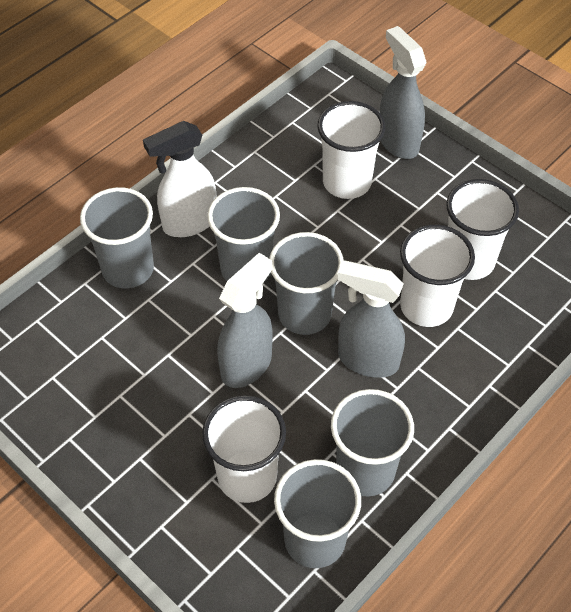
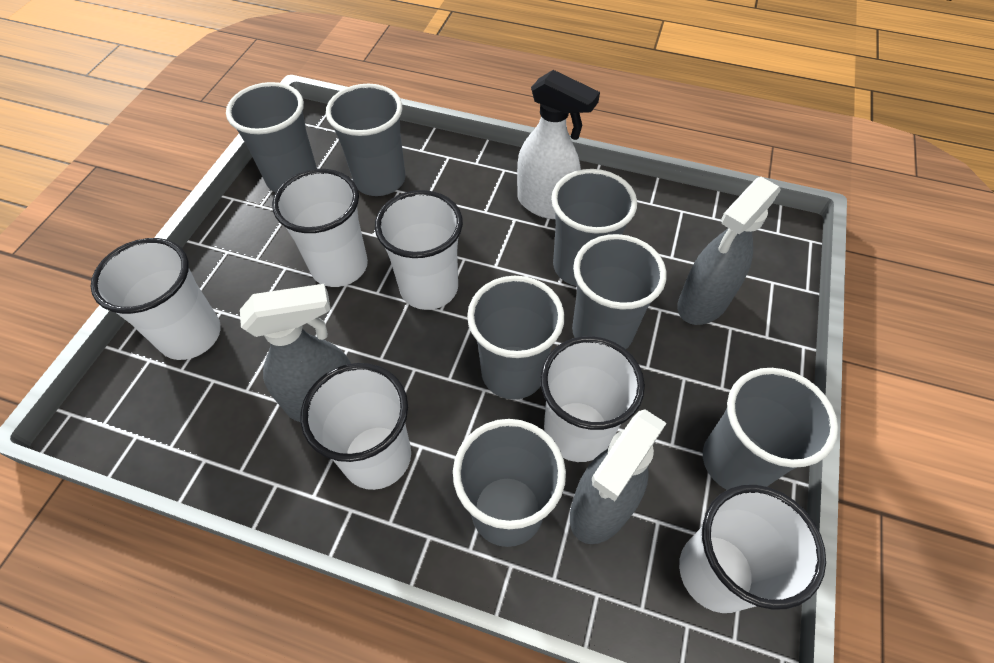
grey cup: [80,187,154,289] [207,187,280,283] [269,232,344,335] [274,459,361,568] [331,389,414,497] = 5 -> [226,82,317,193] [326,84,405,196] [453,419,566,547] [467,276,565,400] [551,169,637,286] [572,234,667,349] [703,368,838,490] = 7
white cup: [202,395,286,503] [317,101,385,199] [400,225,475,327] [446,179,519,280] = 4 -> [90,238,221,360] [272,169,368,287] [301,363,411,490] [375,190,463,310] [540,336,645,462] [679,485,826,613] = 6

